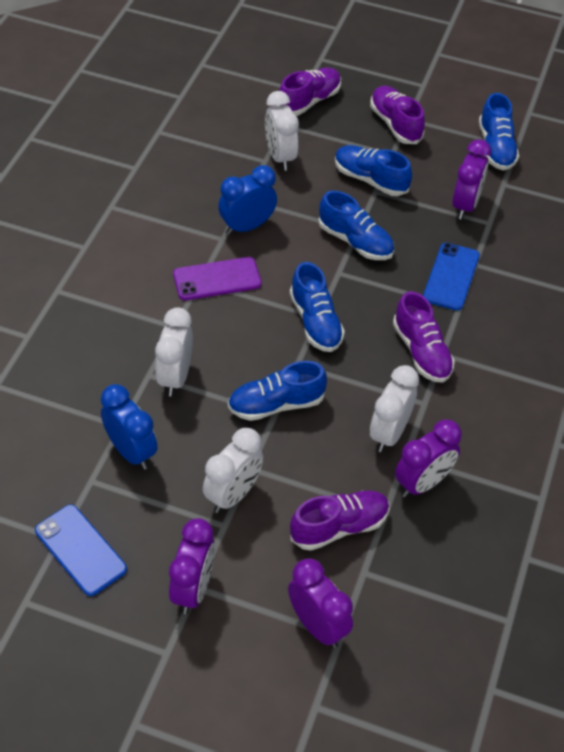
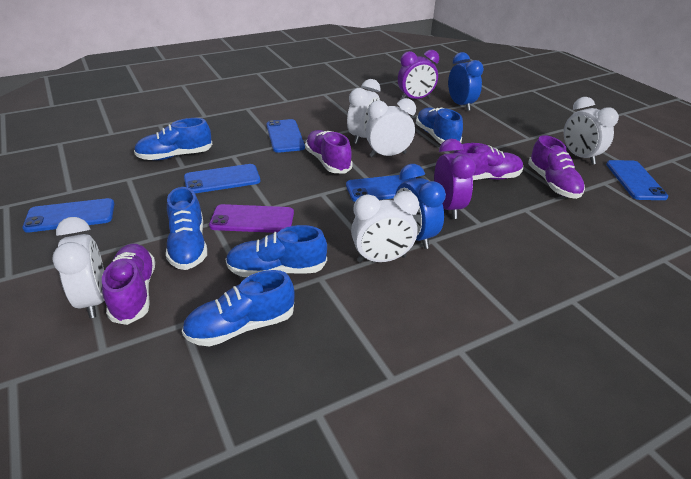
blue phone: [35,505,127,596] [423,242,480,311] = 2 -> [22,198,114,232] [184,164,260,193] [266,119,305,153] [346,175,416,202] [606,160,668,200] = 5
purple clock: [169,518,215,614] [288,559,353,648] [395,419,462,498] [452,139,491,220] = 4 -> [398,50,439,99] [434,139,476,219] = 2
white clock: [155,307,193,397] [203,428,263,513] [265,91,299,171] [370,365,419,452] = 4 -> [52,217,104,318] [347,79,381,144] [351,191,419,263] [365,98,416,157] [564,97,619,165] = 5

